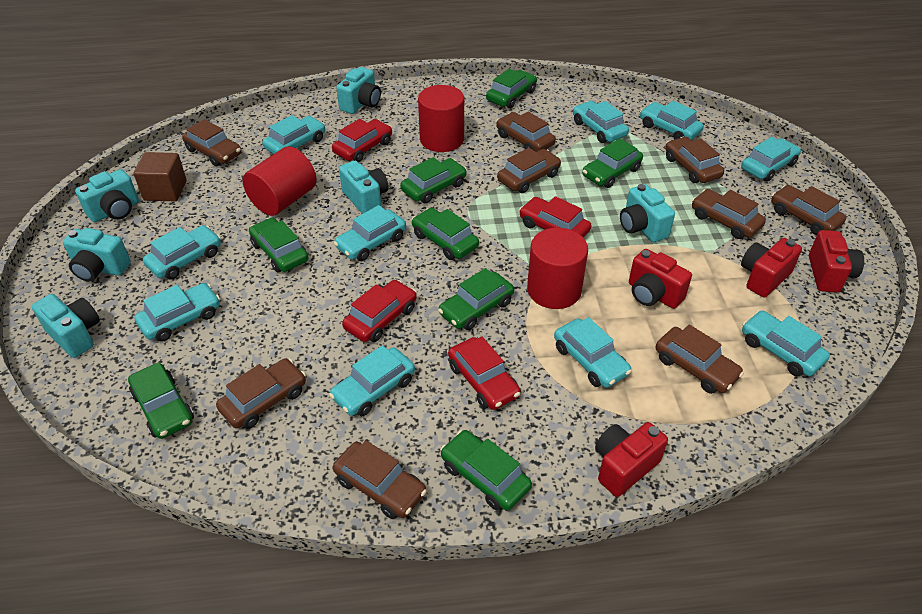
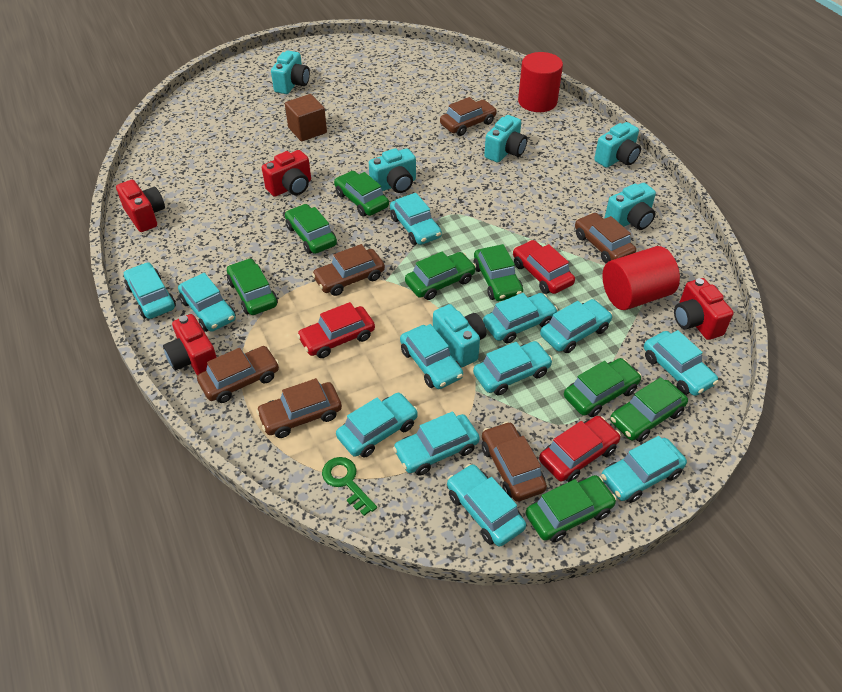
brown car: [182,119,242,166] [216,358,306,429] [333,440,427,519] [496,111,556,152] [497,148,561,193] [655,324,744,394] [665,137,724,183] [692,189,766,239] [771,185,846,235] = 9 -> [197,346,279,403] [256,378,342,438] [312,244,385,296] [440,97,497,136] [482,422,547,501] [575,213,636,263] = 6
green key: none = 0 -> [322,457,377,516] = 1
red car: [332,119,392,162] [342,280,417,342] [448,337,521,410] [519,196,592,238] = 4 -> [297,302,375,358] [513,240,575,294] [539,416,621,482] = 3
red cylinder: [243,146,316,216] [418,85,464,152] [527,228,588,309] = 3 -> [518,52,563,112] [602,246,680,310] = 2
turquoise car: [134,283,220,342] [143,225,221,280] [262,115,325,154] [329,345,415,416] [334,205,406,261] [554,317,632,388] [573,101,629,143] [640,101,704,140] [741,137,801,182] [742,311,830,376] = 10 -> [124,262,176,319] [178,273,236,332] [336,393,418,458] [390,193,442,245] [393,411,480,476] [400,324,463,389] [447,464,526,547] [473,341,553,395] [483,293,558,344] [540,299,613,353] [601,436,687,503] [644,330,718,396] = 12

